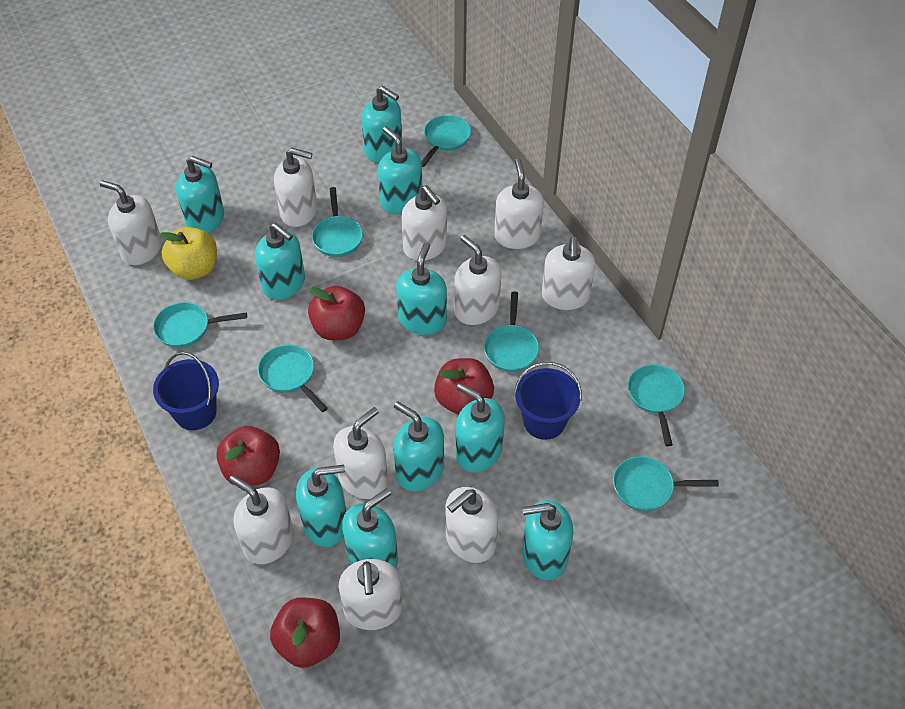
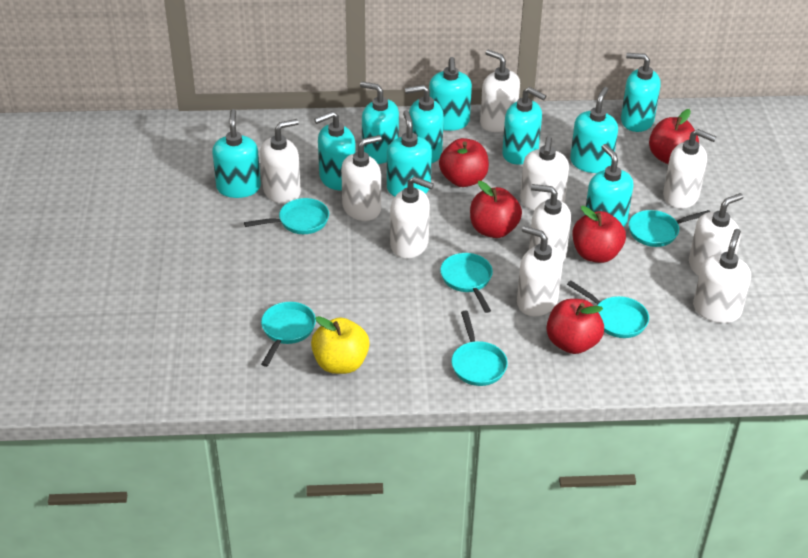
blue bucket: [153,352,219,430] [514,362,582,440] = 2 -> none = 0
red apple: [216,426,280,486] [270,597,340,668] [308,286,365,340] [434,358,494,415] = 4 -> [439,138,489,187] [470,181,522,238] [546,299,604,354] [572,206,626,263] [649,109,699,164] = 5
turquoise pan: [153,302,247,348] [258,345,328,412] [312,187,363,257] [421,115,471,167] [484,292,539,372] [613,456,719,511] [628,364,685,446] = 7 -> [244,198,329,234] [261,302,316,367] [440,253,493,313] [451,310,508,386] [567,280,649,338] [629,210,710,247] = 6

